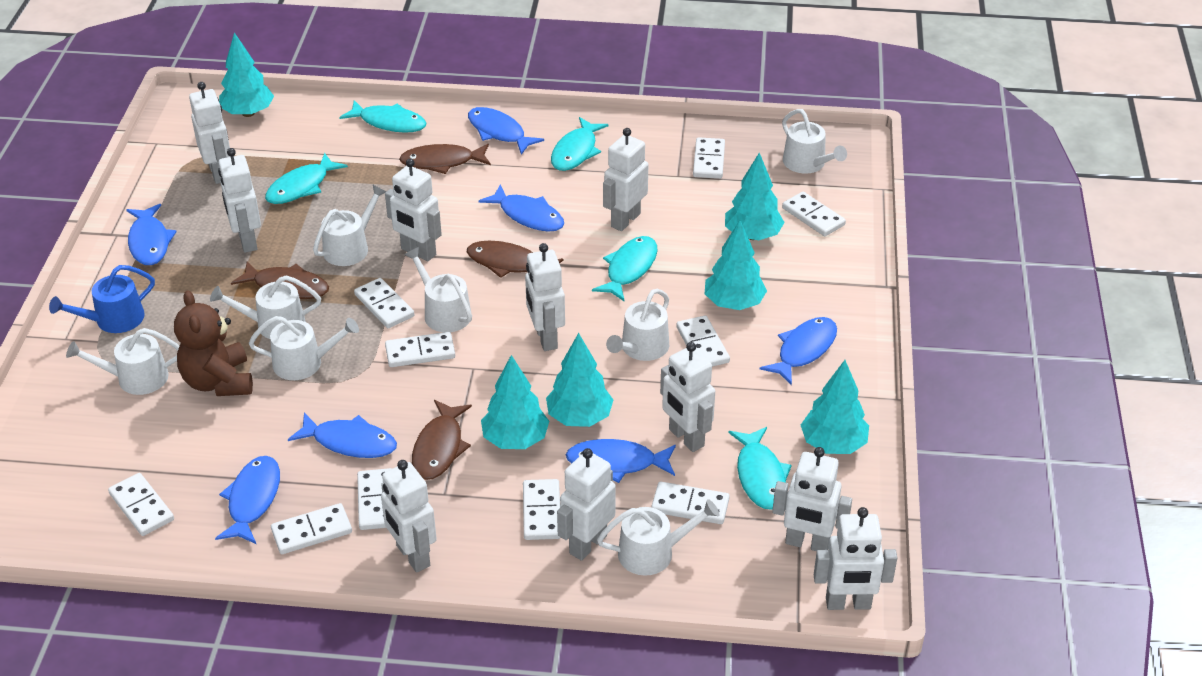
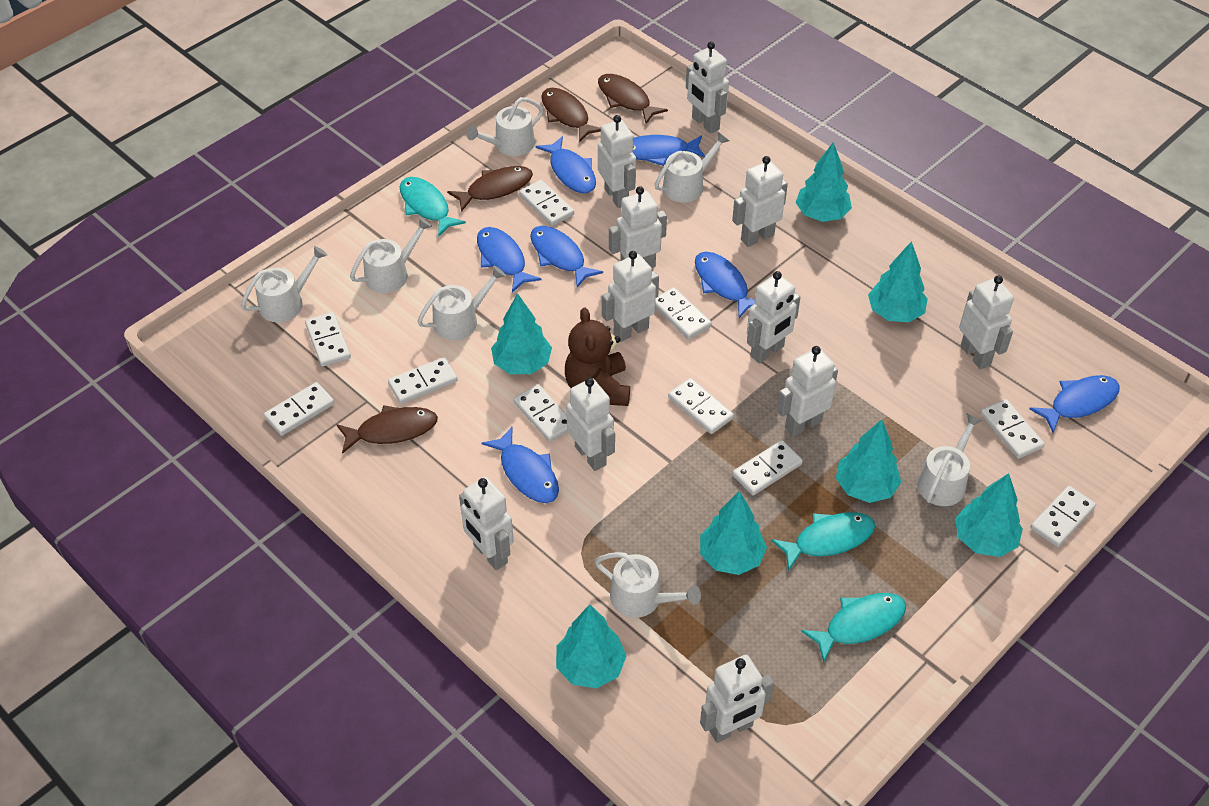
blue watering can: [49,265,155,333] = 1 -> none = 0
turquoise fish: [265,153,348,204] [339,100,426,133] [551,117,609,171] [592,236,657,301] [728,427,792,510] = 5 -> [400,177,466,237] [771,512,875,571] [801,593,906,663] = 3
turquoise tree: [219,32,274,117] [481,355,549,449] [546,333,613,427] [705,220,767,310] [725,152,785,240] [801,360,869,454] = 6 -> [491,293,552,374] [556,604,626,688] [700,491,767,575] [796,142,852,222] [836,419,901,503] [868,241,928,322] [955,473,1023,557] = 7
white robot: [189,82,231,184] [218,148,261,253] [381,460,437,572] [385,159,442,261] [525,243,565,351] [557,448,616,561] [603,128,648,231] [660,342,715,452] [772,447,852,551] [814,507,897,610] = 10 -> [459,477,514,570] [566,378,615,471] [598,115,636,208] [602,251,659,342] [609,186,667,268] [686,42,729,134] [700,655,774,743] [732,156,788,247] [747,271,800,364] [777,346,838,437] [959,275,1014,369] = 11
white watering can: [66,328,179,395] [210,275,321,339] [249,316,359,380] [313,185,386,266] [404,247,472,332] [597,499,719,576] [606,289,669,361] [782,109,847,173] = 8 -> [241,246,327,322] [350,217,432,293] [417,266,506,340] [466,97,543,156] [595,552,701,618] [655,132,730,203] [917,414,983,506] = 7

